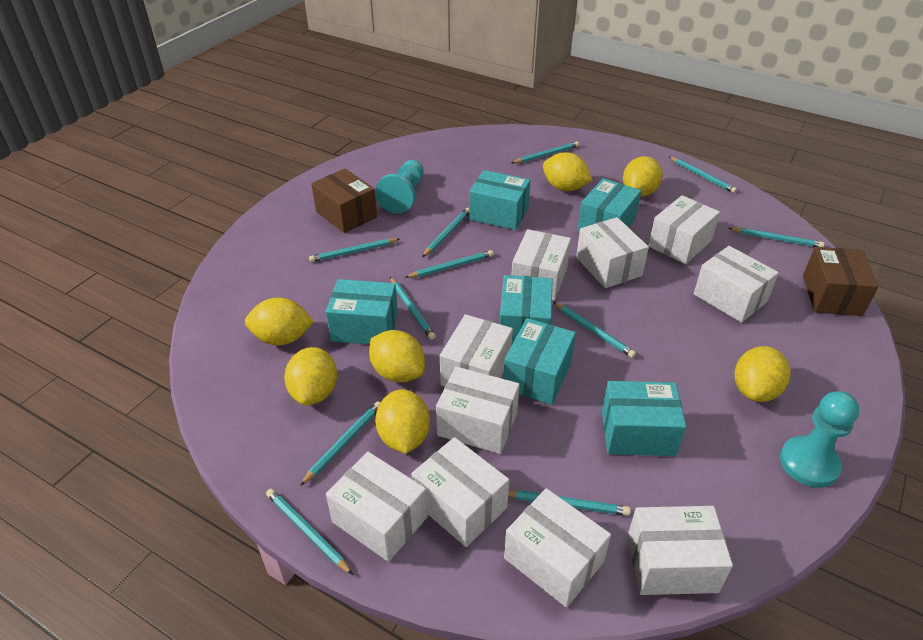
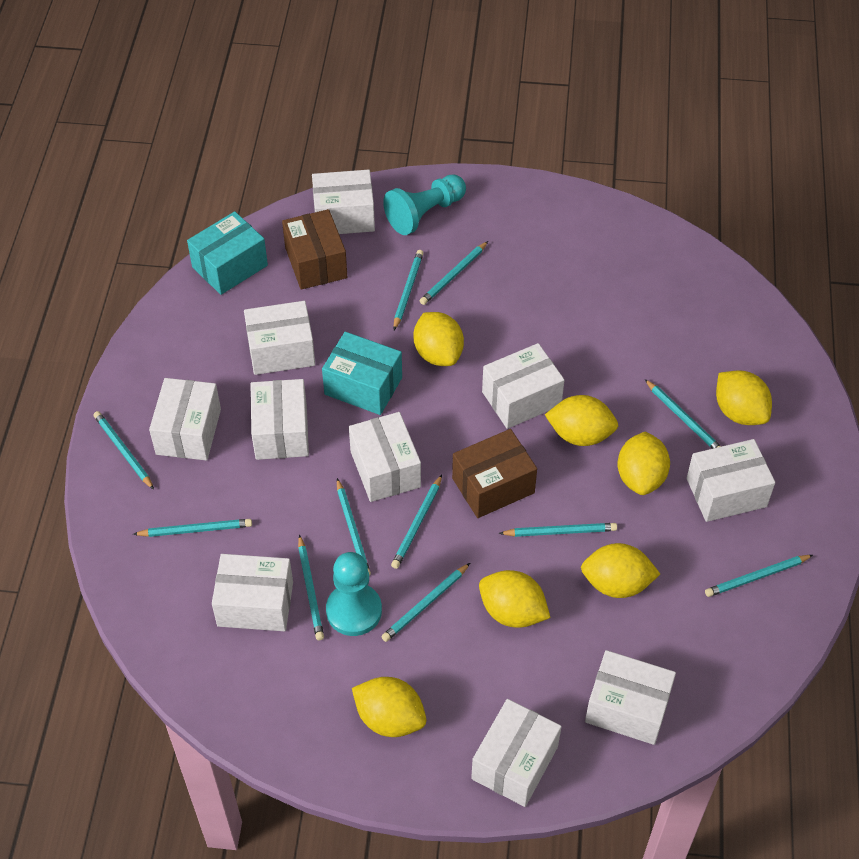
turquoise box: [326,279,398,345] [469,170,530,230] [499,275,553,344] [503,318,576,405] [578,178,641,232] [602,381,686,456] = 6 -> [187,211,268,295] [322,332,402,415] = 2

